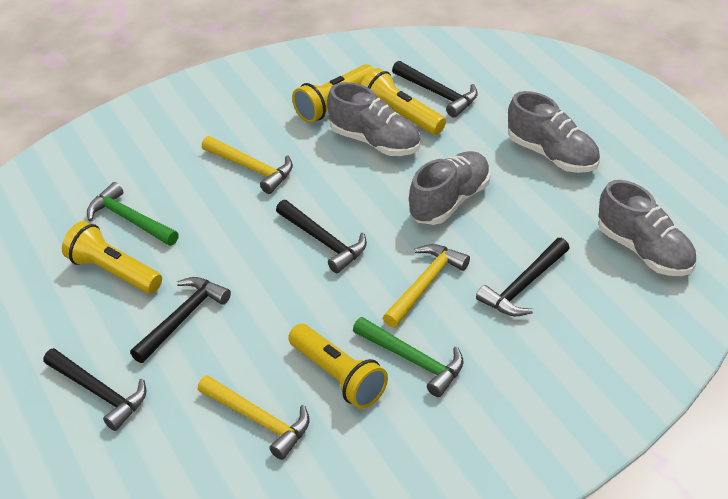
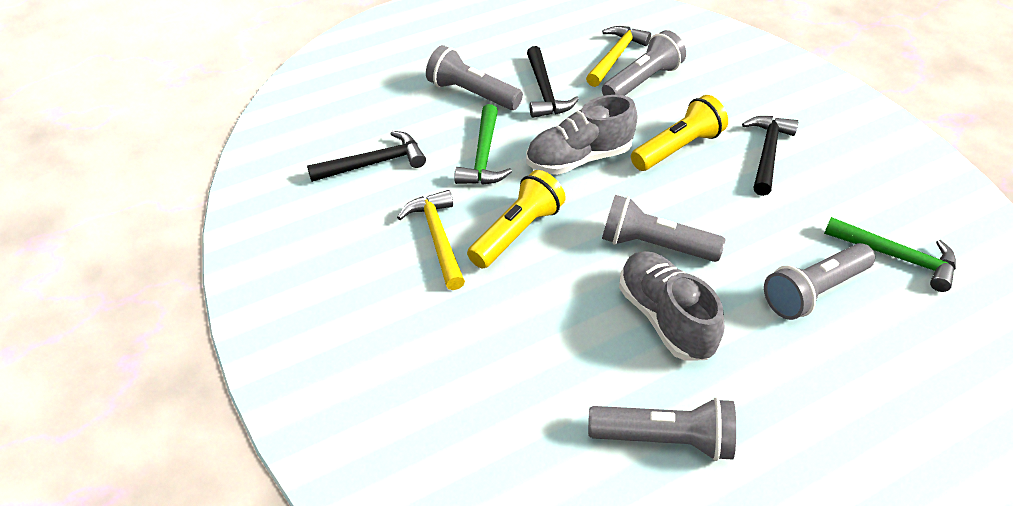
black hammer: [43,348,147,431] [130,277,231,363] [276,200,367,273] [392,61,478,117] [476,238,570,316] = 5 -> [307,131,426,182] [527,46,579,118] [742,116,798,196] = 3
grey flashlight: none = 0 -> [426,45,523,110] [588,397,736,461] [602,30,686,96] [602,195,725,262] [764,243,875,320] = 5
grey shoe: [327,82,421,156] [409,151,491,225] [508,91,600,173] [598,180,697,276] = 4 -> [526,95,638,175] [619,251,724,361] = 2
yellow flashlight: [62,221,162,294] [288,324,388,409] [292,64,374,123] [361,68,446,135] = 4 -> [467,170,566,268] [631,95,728,171] = 2
yellow hammer: [198,375,310,460] [202,136,293,194] [383,244,470,328] = 3 -> [397,190,465,290] [586,26,651,87] = 2

